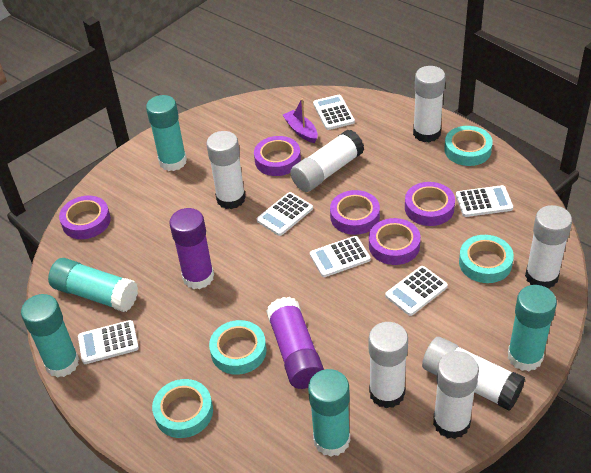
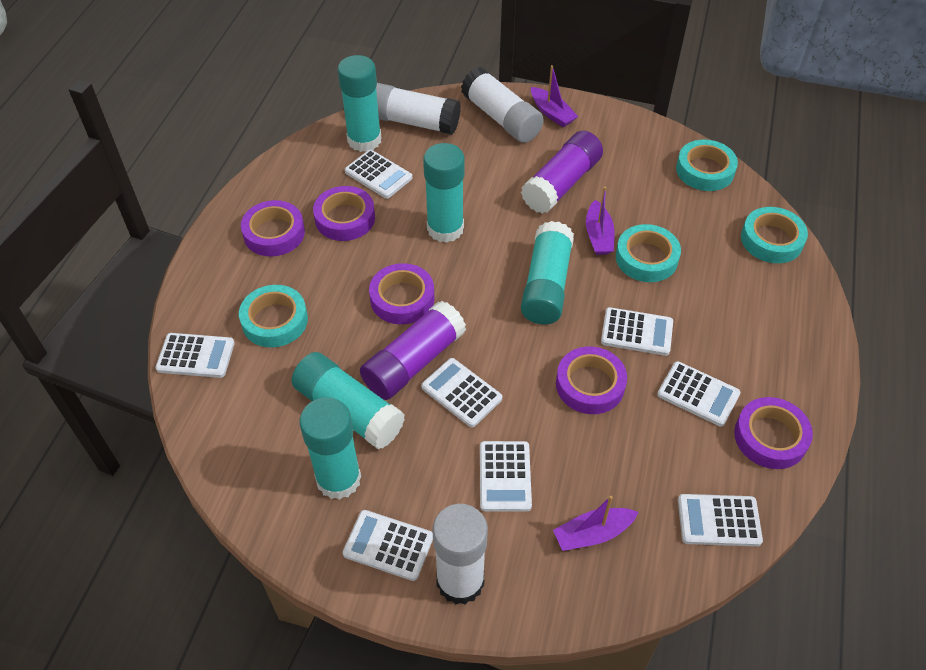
purple boat: [283,99,318,143] = 1 -> [531,65,578,127] [553,496,638,551] [586,187,614,255] = 3
white calculator: [78,320,139,364] [257,192,313,236] [310,236,370,277] [313,95,355,130] [385,266,448,316] [456,185,513,217] = 6 -> [155,333,235,378] [343,510,433,581] [345,150,412,199] [421,358,502,427] [480,441,532,511] [601,307,673,356] [657,361,740,427] [678,494,763,546] = 8
white glue stick: [206,131,246,209] [290,129,364,192] [369,322,408,408] [413,66,445,143] [422,337,525,410] [433,351,479,439] [525,205,572,289] = 7 -> [376,83,461,135] [432,504,488,605] [461,67,544,143] = 3

